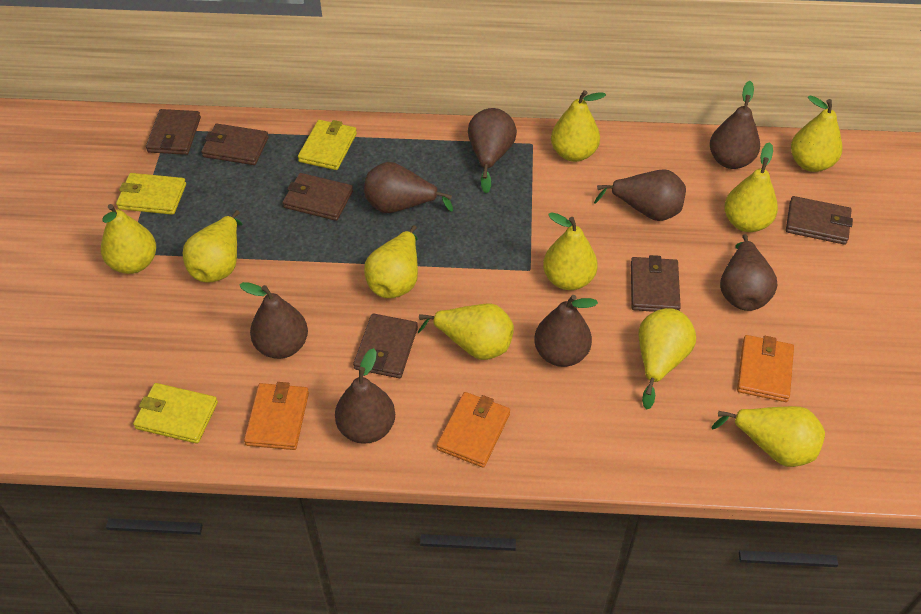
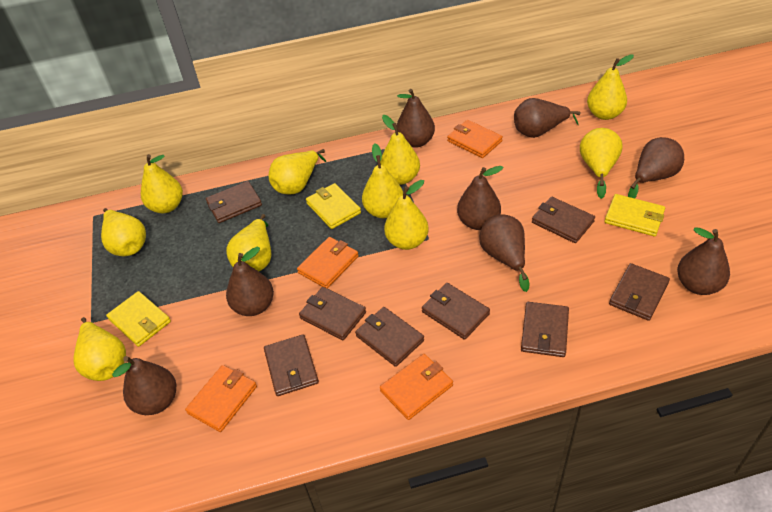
brown wallet: [146,109,201,155] [201,124,269,165] [283,173,353,221] [353,313,418,378] [631,255,681,312] [786,196,853,245] = 6 -> [206,181,262,223] [264,334,319,396] [299,287,366,340] [355,307,424,367] [422,283,490,340] [521,302,569,357] [532,197,595,243] [609,263,670,321] = 8
orange wallet: [244,382,309,450] [437,392,510,468] [737,335,794,402] = 3 -> [185,365,257,432] [297,237,359,288] [380,354,453,420] [447,120,503,158] = 4

